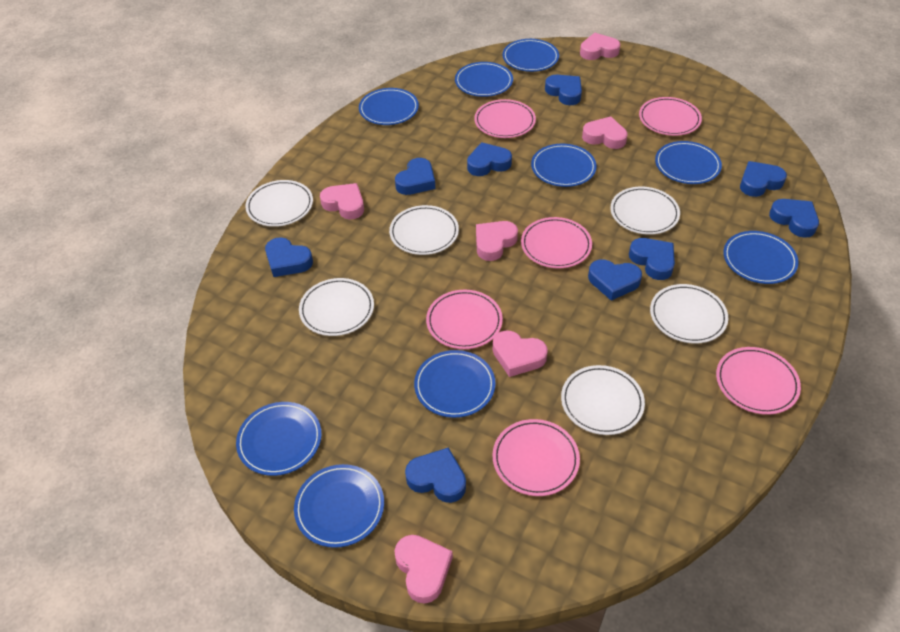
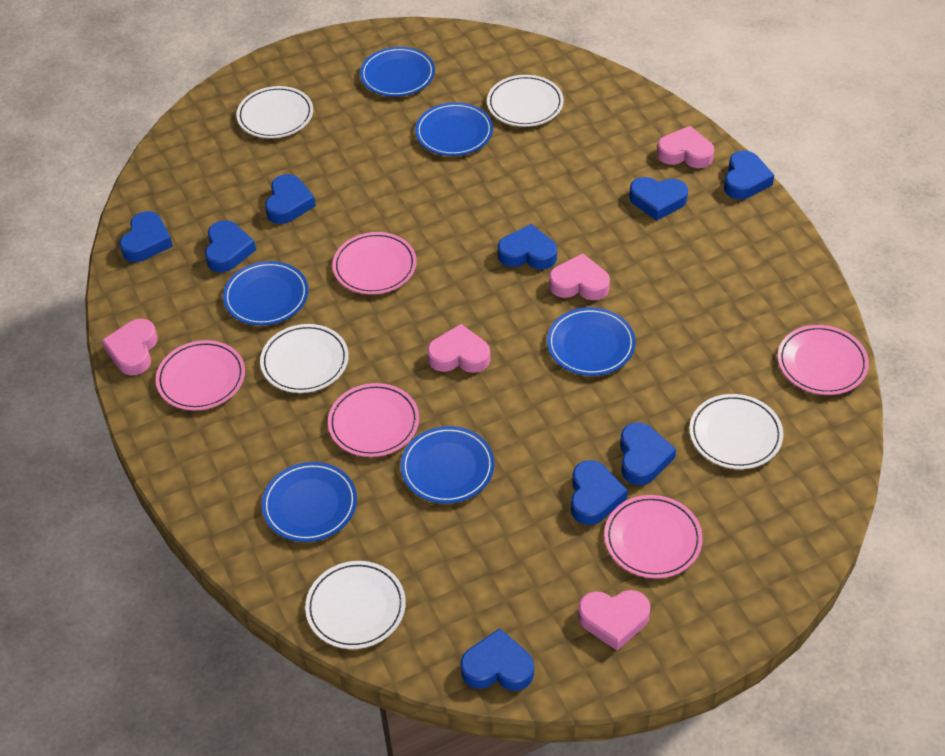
blue plate: [236,402,322,476] [294,464,384,548] [359,88,419,125] [414,350,495,418] [455,62,513,97] [502,39,559,72] [531,144,597,187] [655,141,722,184] [723,231,799,284] = 9 -> [223,261,308,326] [262,462,357,542] [360,47,435,97] [401,426,494,504] [415,102,493,156] [547,307,636,376] = 6
pink heart: [320,183,364,219] [394,535,453,604] [476,221,518,261] [493,330,548,377] [580,33,620,60] [582,116,627,149] = 6 -> [102,319,157,375] [427,324,490,373] [549,254,610,300] [578,590,650,651] [657,126,714,168] = 5
pink plate: [426,290,503,349] [474,99,536,138] [492,419,580,496] [521,217,592,268] [639,97,702,136] [716,347,801,415] = 6 -> [156,340,245,411] [328,383,419,457] [332,232,417,294] [604,495,703,578] [778,325,869,395] = 5
white plate: [246,180,313,227] [299,278,374,336] [389,205,459,255] [561,365,645,435] [610,187,680,235] [650,284,728,344] = 6 -> [236,86,313,138] [260,324,349,393] [305,561,406,649] [487,75,564,127] [689,394,783,469] = 5

